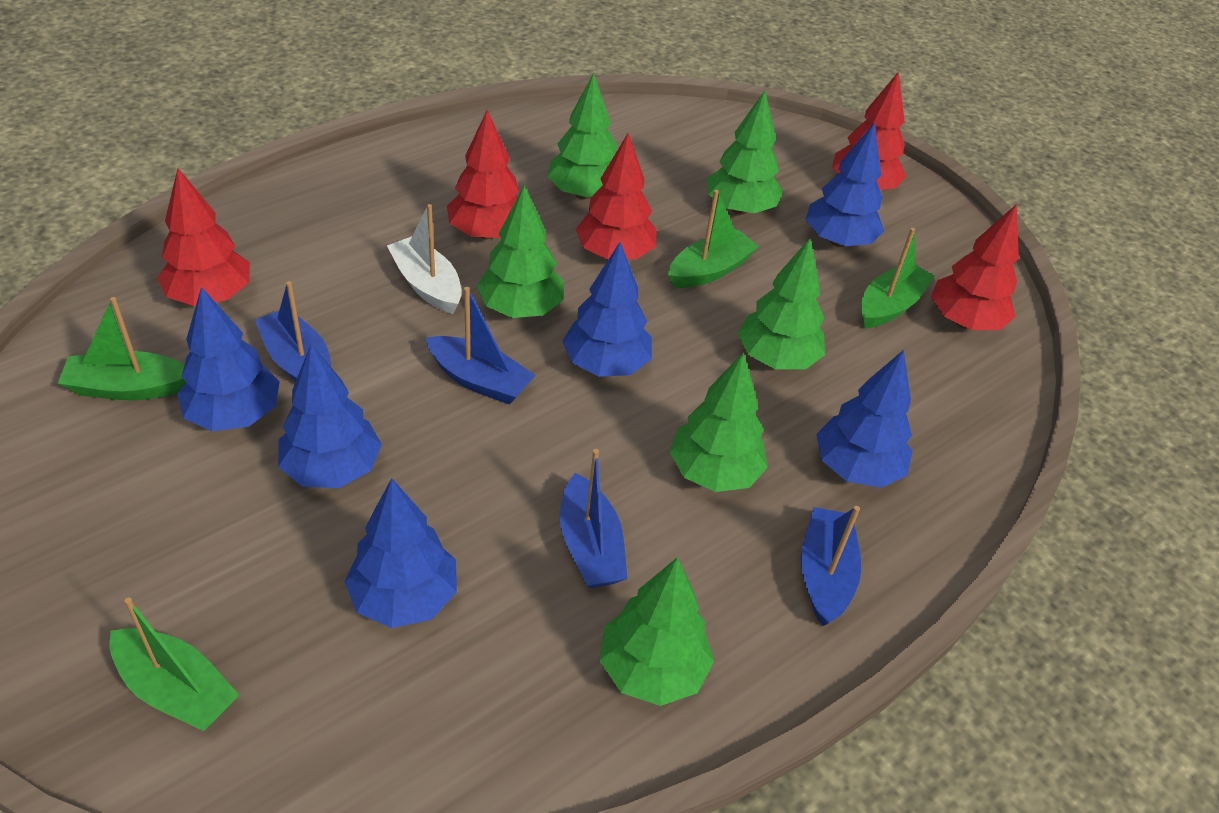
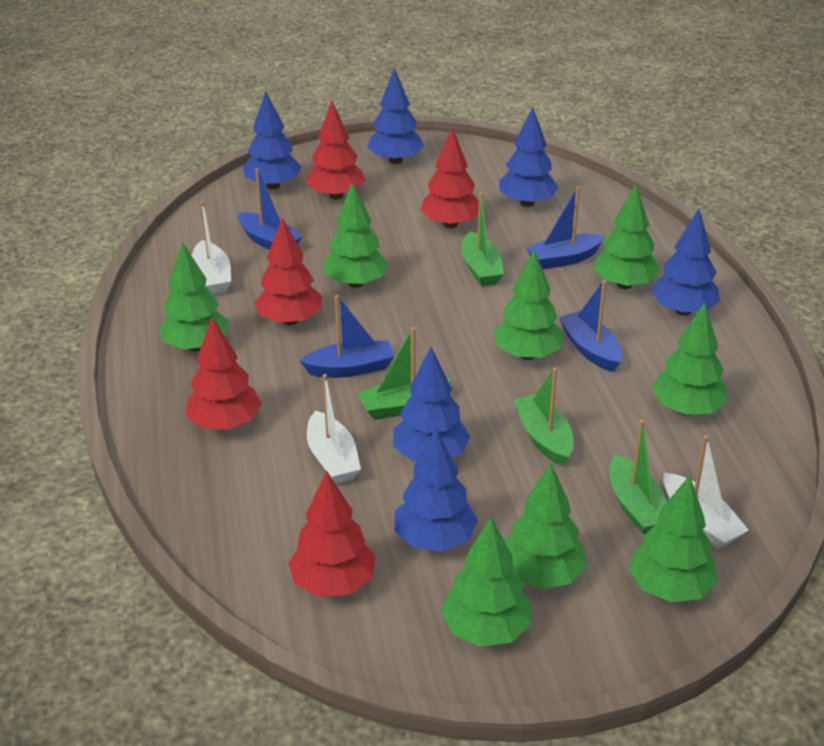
green tree: [477,185,563,318] [547,73,617,199] [599,557,714,706] [669,352,768,492] [707,91,783,215] [738,239,825,369] = 6 -> [159,242,229,351] [324,183,389,288] [441,517,532,647] [493,250,564,360] [505,463,587,589] [593,184,660,289] [629,475,718,602] [652,302,728,416] = 8
white boat: [387,204,462,314] = 1 -> [192,201,231,294] [307,374,361,484] [664,435,749,549] = 3

